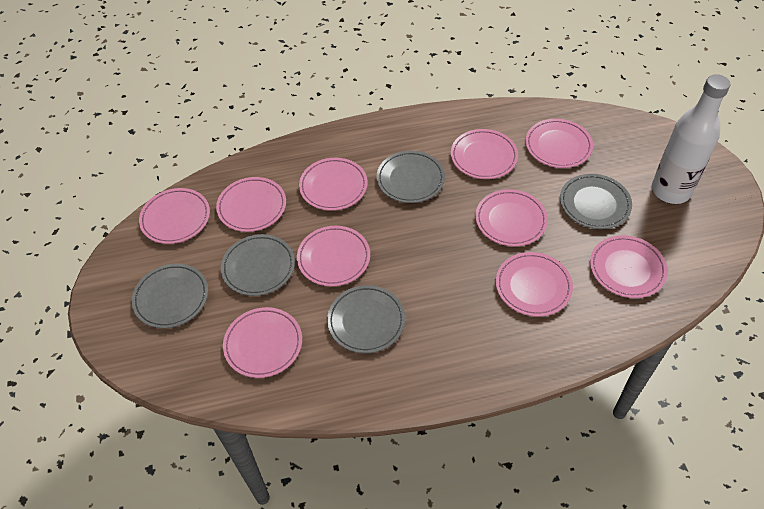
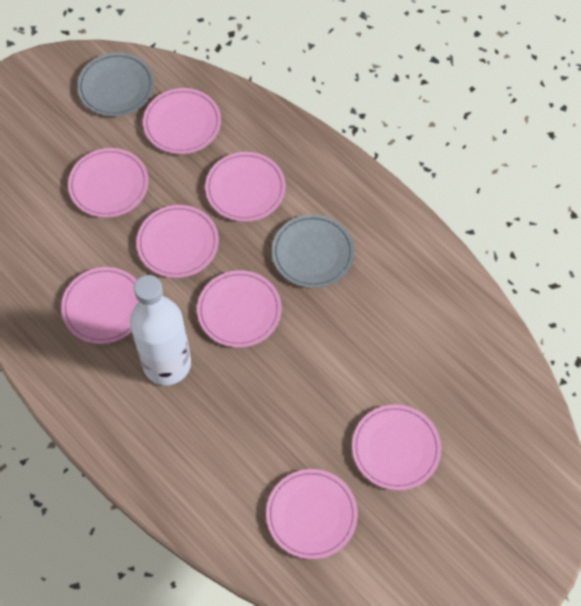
grey plate: [132,263,208,328] [221,234,295,296] [327,285,405,353] [377,151,445,203] [560,174,632,229] = 5 -> [77,52,154,117] [272,214,354,288] = 2
pink plate: [139,188,210,244] [216,177,286,232] [223,307,302,378] [297,226,370,286] [299,158,368,211] [451,129,518,179] [476,189,548,246] [496,252,573,317] [525,119,593,168] [590,235,668,298] = 10 -> [61,267,139,344] [68,148,149,218] [136,205,219,278] [143,88,221,154] [197,270,282,348] [205,152,286,222] [266,469,358,559] [352,405,441,490] = 8

